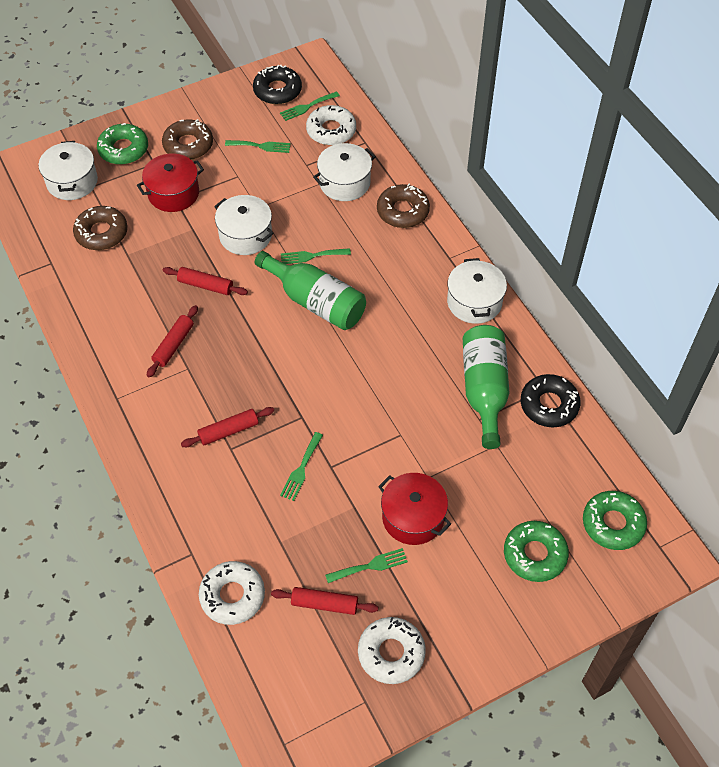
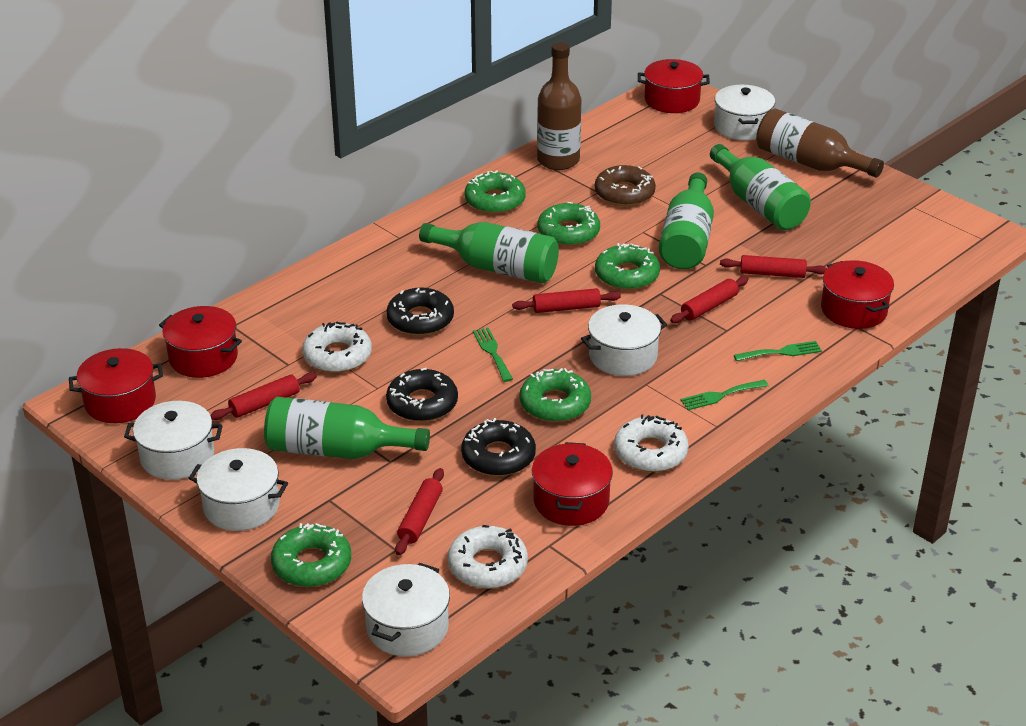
black donut: [253,65,302,104] [521,374,581,427] = 2 -> [386,287,454,335] [386,368,458,422] [461,418,536,476] = 3
brown bottle: none = 0 -> [537,42,581,170] [756,109,884,178] = 2
brown donut: [73,206,128,250] [162,119,213,160] [377,183,430,228] = 3 -> [595,165,656,206] = 1
green bottle: [255,251,366,330] [463,325,510,449] = 2 -> [264,397,430,459] [419,222,559,283] [659,172,714,269] [710,144,811,230] = 4
green donut: [97,123,148,165] [504,521,569,582] [583,491,647,550] = 3 -> [271,523,351,587] [464,170,526,214] [519,368,591,422] [537,202,600,246] [595,243,660,290] = 5
green fork: [225,140,291,153] [280,91,340,121] [280,432,323,501] [281,248,351,264] [325,548,408,583] = 5 -> [473,327,513,382] [680,380,769,410] [734,341,822,361] = 3
red pot: [137,154,204,212] [378,473,451,545] = 2 -> [69,348,163,423] [159,306,242,378] [532,442,613,526] [638,59,710,113] [821,260,894,329] = 5
red rolling pin: [147,305,198,378] [163,267,248,295] [181,407,274,447] [271,587,378,615] = 4 -> [210,373,317,420] [395,468,444,555] [512,288,621,313] [670,276,749,323] [720,255,827,278] = 5
white pot: [39,141,98,200] [214,195,274,255] [313,143,376,201] [447,258,507,324] = 4 -> [124,401,223,480] [189,448,288,531] [362,563,450,656] [581,304,667,376] [714,85,775,140] = 5

